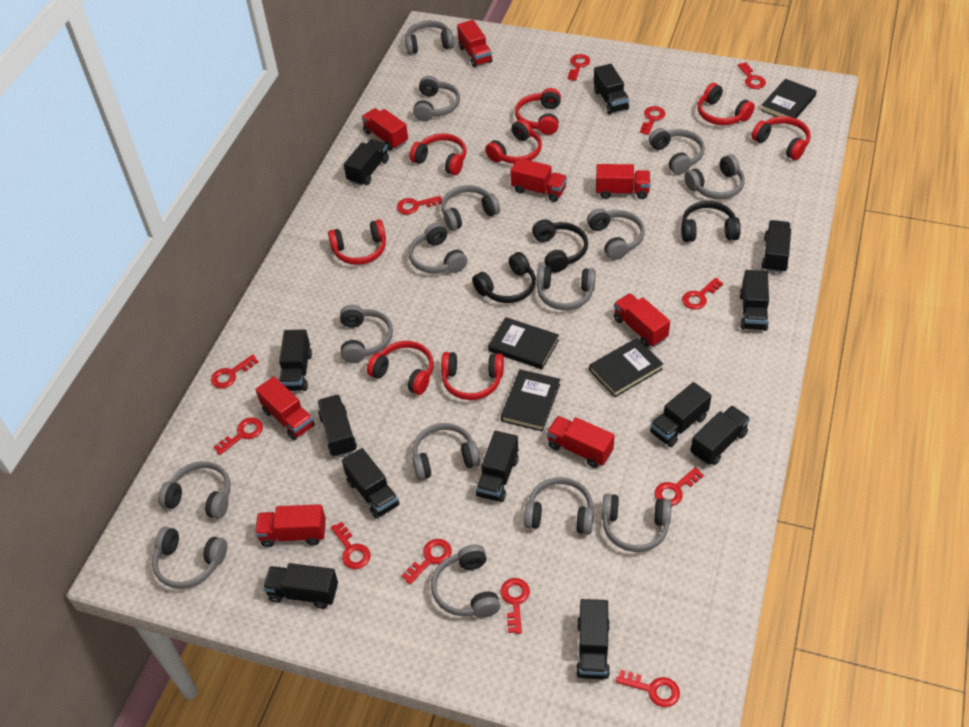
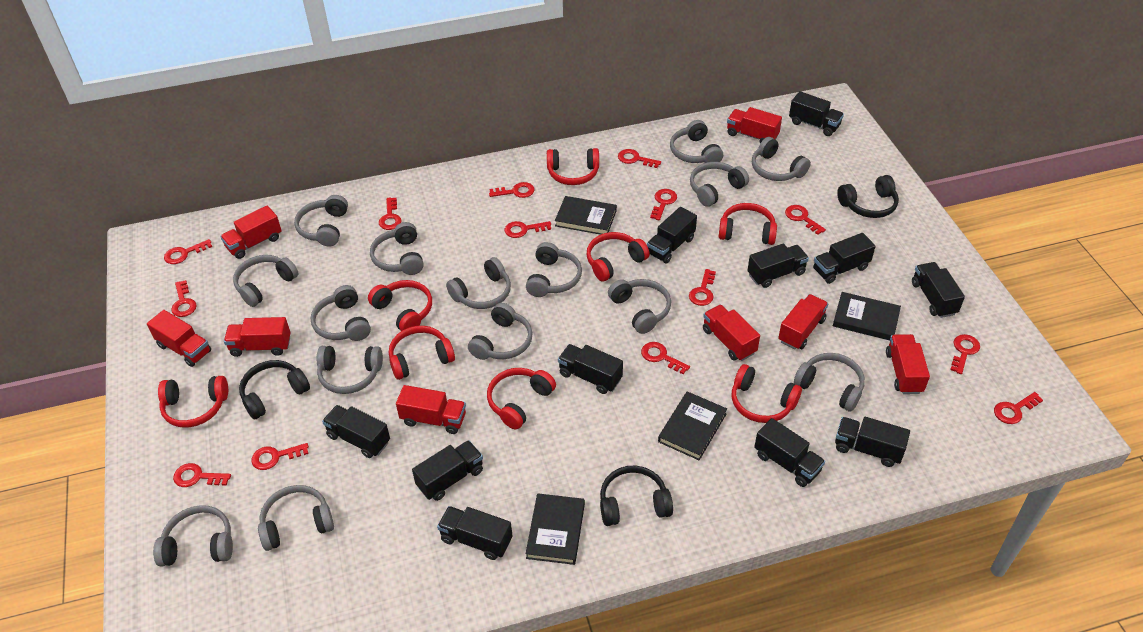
black truck: [263,563,338,609] [279,329,312,391] [317,395,357,457] [342,448,400,519] [344,139,389,186] [476,431,519,502] [576,599,610,679] [594,64,629,114] [650,382,712,447] [690,406,750,465] [740,270,769,331] [761,220,791,273] = 12 -> [322,405,390,458] [412,440,483,501] [437,506,512,560] [558,344,623,394] [647,207,697,264] [747,243,809,288] [754,418,825,487] [789,91,844,136] [813,233,876,284] [835,417,910,467] [912,262,965,318] = 11
red key: [211,354,259,389] [214,417,263,455] [331,522,371,569] [397,196,442,214] [402,539,451,585] [500,578,530,634] [567,54,590,81] [616,670,680,707] [640,106,665,135] [654,467,704,506] [682,278,723,310] [737,62,766,89] = 12 -> [164,239,212,264] [171,280,197,317] [173,463,231,487] [251,443,309,470] [379,198,402,230] [489,182,535,198] [505,221,551,238] [618,149,661,168] [641,342,690,374] [650,189,677,221] [689,269,716,306] [785,205,826,235] [950,334,980,374] [994,392,1043,424] = 14

